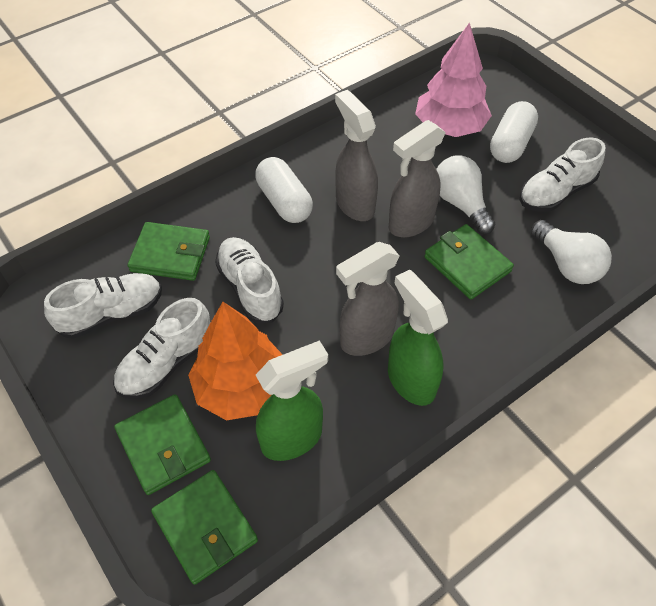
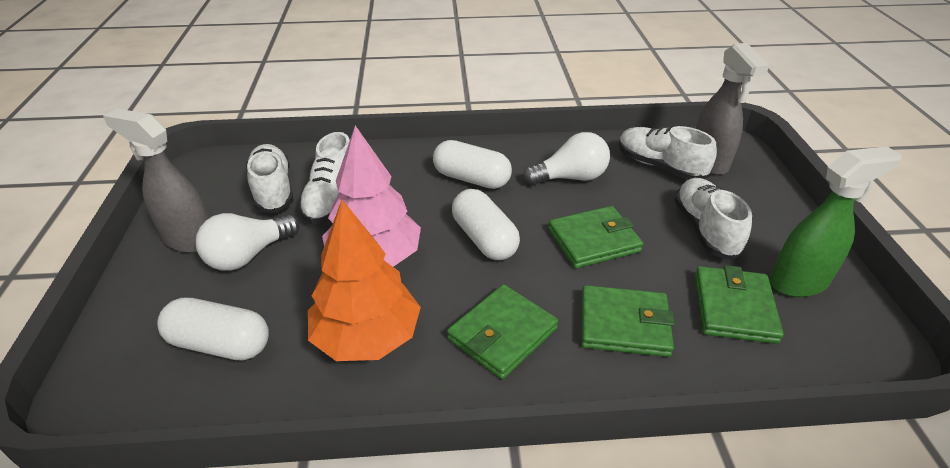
green spray bottle: [256,340,328,461] [388,269,448,406] = 2 -> [770,146,902,297] = 1
grey spray bottle: [335,90,378,221] [336,242,400,356] [389,120,446,237] = 3 -> [103,108,209,253] [696,43,769,175] = 2
white capsule: [255,157,313,223] [490,101,538,163] = 2 -> [157,298,269,361] [433,140,512,189] [452,189,520,260] = 3

